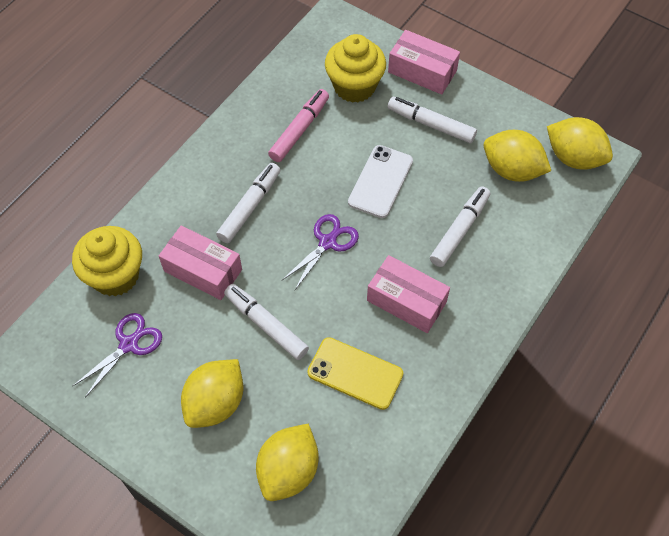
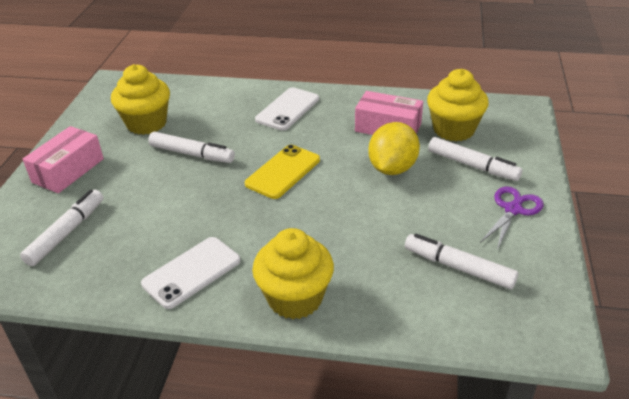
pink box: [159,225,242,300] [367,255,450,333] [388,30,460,95] = 3 -> [23,126,104,193] [355,91,423,135] = 2
pink marker: [268,89,329,162] = 1 -> none = 0
purple scissors: [72,313,162,398] [281,214,359,291] = 2 -> [480,186,544,250] = 1
white phone: [348,145,413,218] = 1 -> [141,237,240,309] [255,87,319,131] = 2
yellow cupcake: [72,226,142,296] [325,34,386,103] = 2 -> [111,64,170,135] [252,228,334,319] [427,69,489,141] = 3
yellow lemon: [181,359,243,428] [256,424,319,501] [484,130,551,182] [547,117,613,170] = 4 -> [368,122,420,175] = 1

